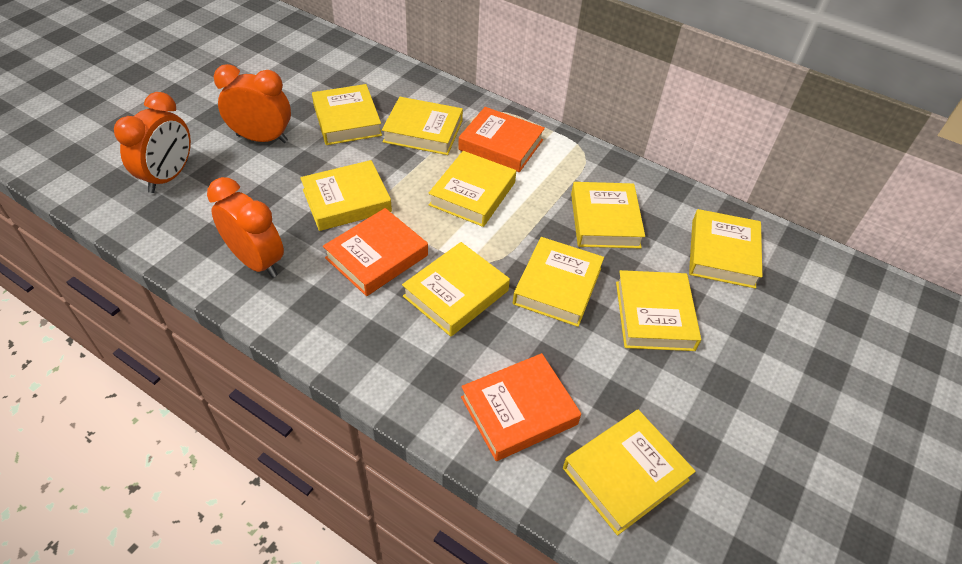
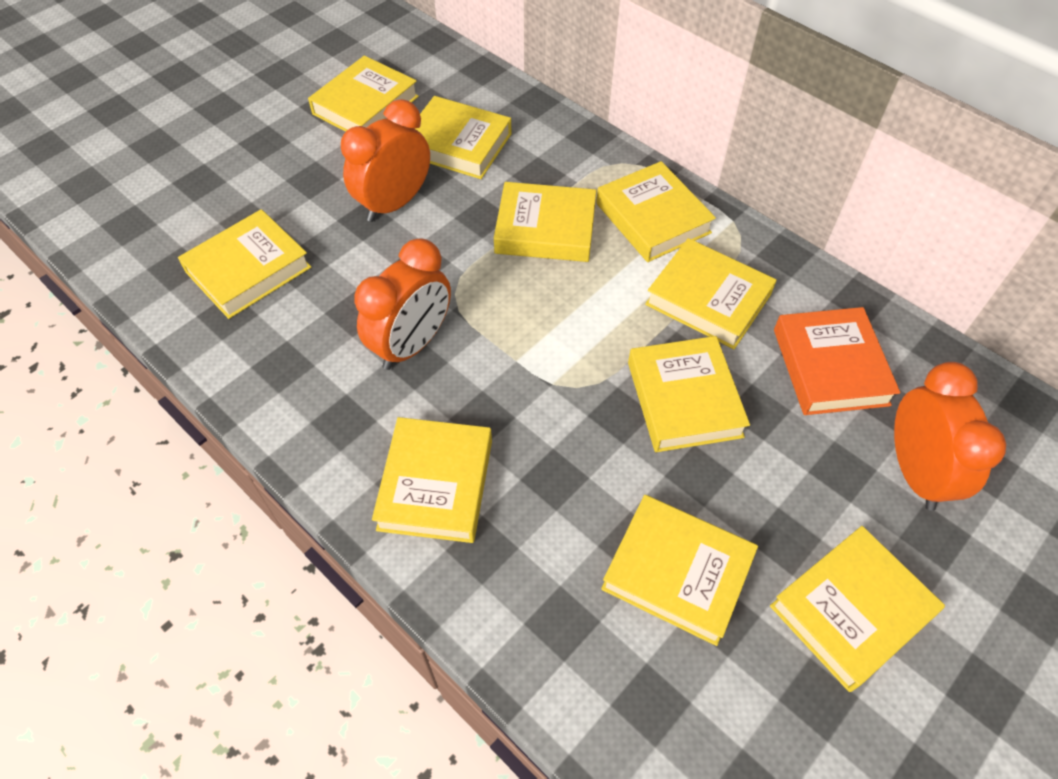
orange book: [323,208,428,296] [458,107,545,172] [461,353,581,461] = 3 -> [774,307,900,415] = 1

